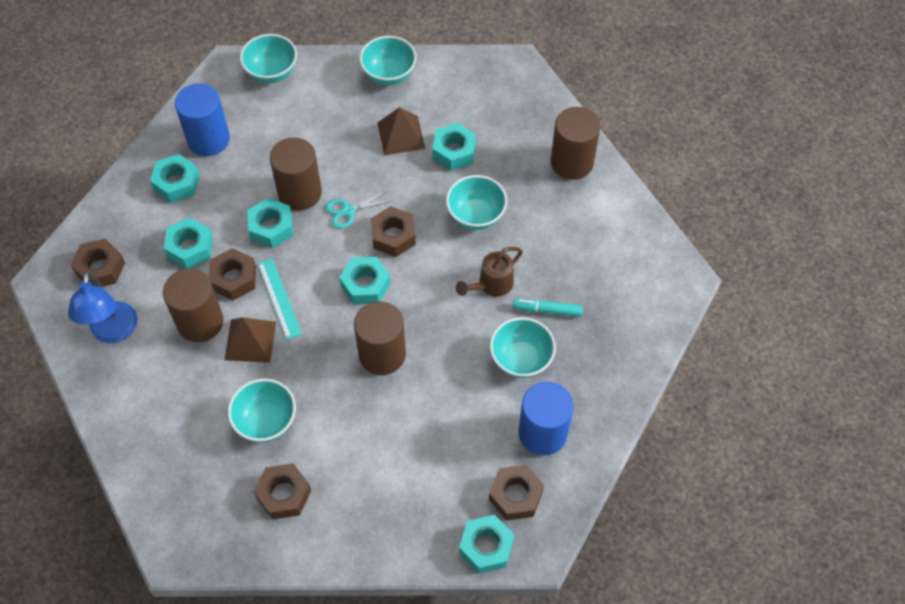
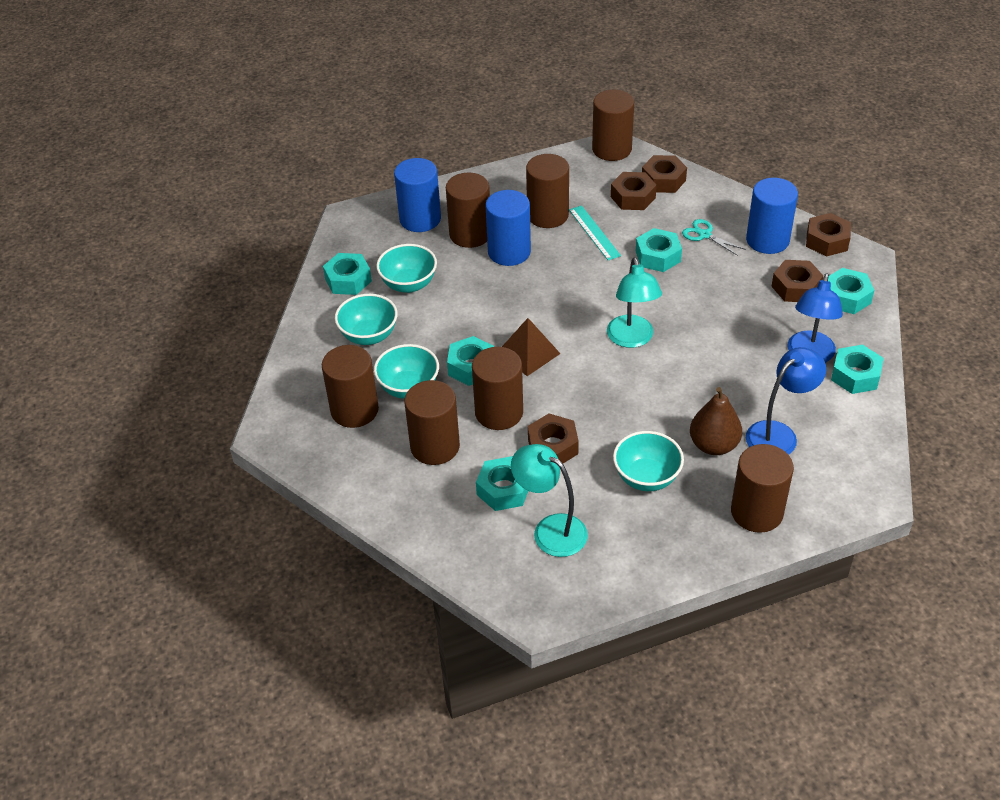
blue cylinder: [175,84,230,156] [518,382,574,455] = 2 -> [394,158,441,232] [485,190,531,266] [746,178,798,254] = 3
blue lamp: [68,272,138,343] = 1 -> [746,347,826,455] [788,273,843,363] = 2
brown cylinder: [163,269,224,342] [270,137,322,211] [354,301,406,375] [551,107,600,180] = 4 -> [322,345,379,428] [404,380,460,465] [446,173,490,248] [472,347,523,430] [526,154,569,228] [592,90,634,161] [731,444,794,533] = 7
brown pear: none = 0 -> [690,387,742,455] = 1
brown pyramid: [224,317,276,363] [377,107,425,155] = 2 -> [502,318,560,376] = 1
brown watering can: [456,247,523,297] = 1 -> none = 0
turquoise bowl: [228,379,296,442] [240,34,297,83] [359,36,416,85] [446,175,507,230] [490,317,556,378] = 5 -> [335,294,398,345] [374,344,439,399] [376,244,437,293] [613,431,684,491] = 4
turquoise lamp: none = 0 -> [511,444,588,557] [607,257,662,348] = 2
turquoise marker: [513,299,583,317] = 1 -> none = 0

